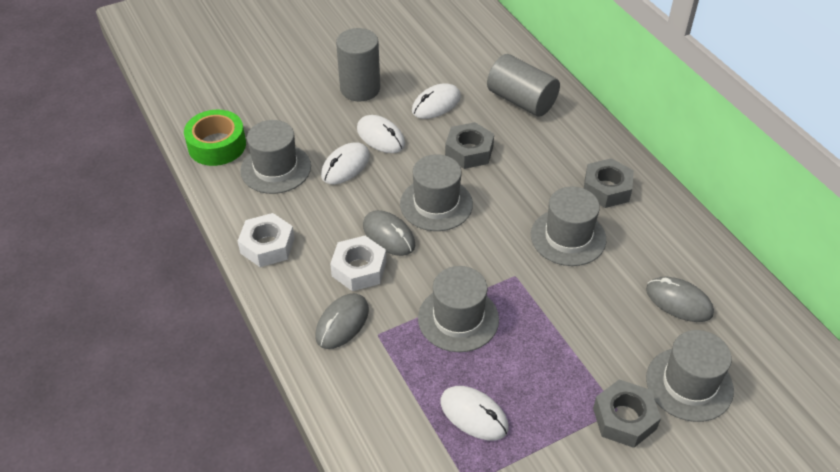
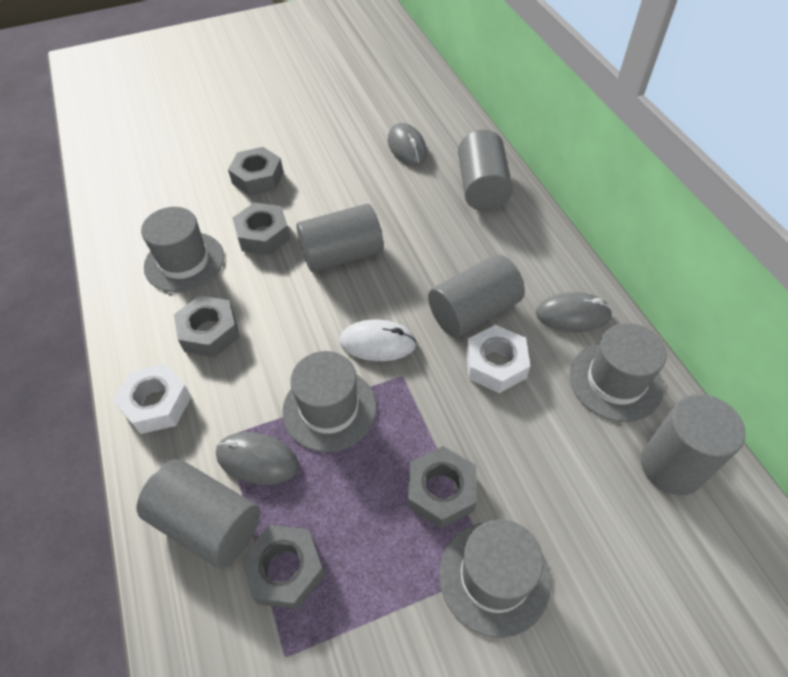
green tape: [184,110,246,166] = 1 -> none = 0
grey cylinder: [336,28,380,101] [487,54,560,117] = 2 -> [137,459,260,569] [296,204,383,272] [428,254,525,337] [458,130,513,211] [641,394,746,495] = 5
grey hat: [240,120,311,194] [400,154,473,231] [418,266,499,352] [531,187,606,266] [646,330,734,422] = 5 -> [141,207,224,293] [282,351,377,452] [439,519,551,638] [569,323,667,422] = 4
grey nut: [445,122,494,169] [584,158,634,208] [593,379,661,448] = 3 -> [174,296,240,357] [228,147,284,196] [233,202,290,255] [241,525,325,609] [408,446,477,529] = 5
white mouse: [321,142,370,184] [357,115,405,153] [412,83,461,119] [440,386,509,440] = 4 -> [340,320,417,361] = 1

